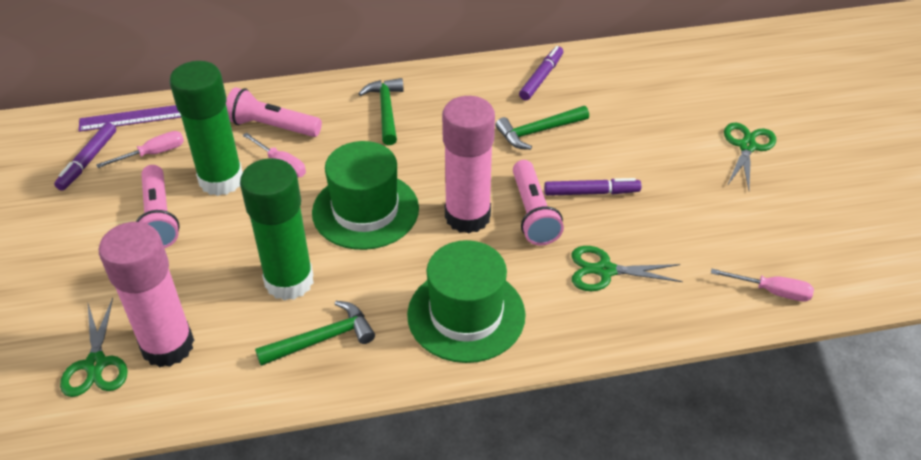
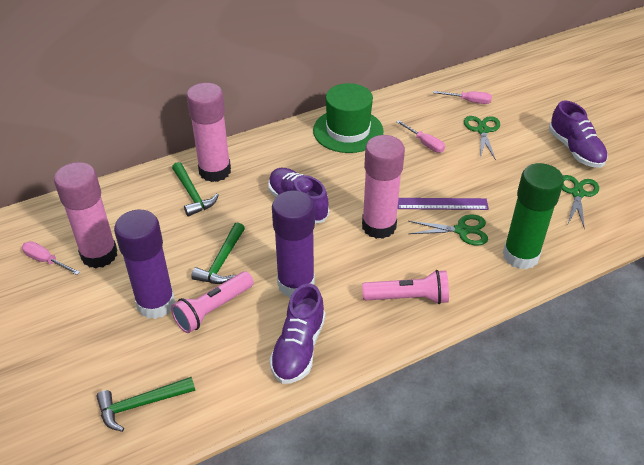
green glue stick: [170,61,243,196] [240,158,314,301] = 2 -> [503,163,564,269] = 1
green hat: [312,141,419,250] [407,240,526,363] = 2 -> [313,83,384,153] = 1
pink flashlight: [136,165,180,248] [226,87,322,137] [513,160,564,245] = 3 -> [171,272,254,333] [362,270,449,304] = 2
pink glue stick: [99,222,194,367] [442,96,495,234] = 2 -> [54,162,117,268] [187,83,231,182] [362,135,405,239] = 3
purple glue stick: none = 0 -> [114,210,175,319] [272,190,315,298] = 2
purple marker: [54,123,116,191] [519,46,563,100] [544,178,641,196] = 3 -> none = 0
purple shoe: none = 0 -> [268,168,329,223] [269,284,325,384] [549,100,608,168] = 3

